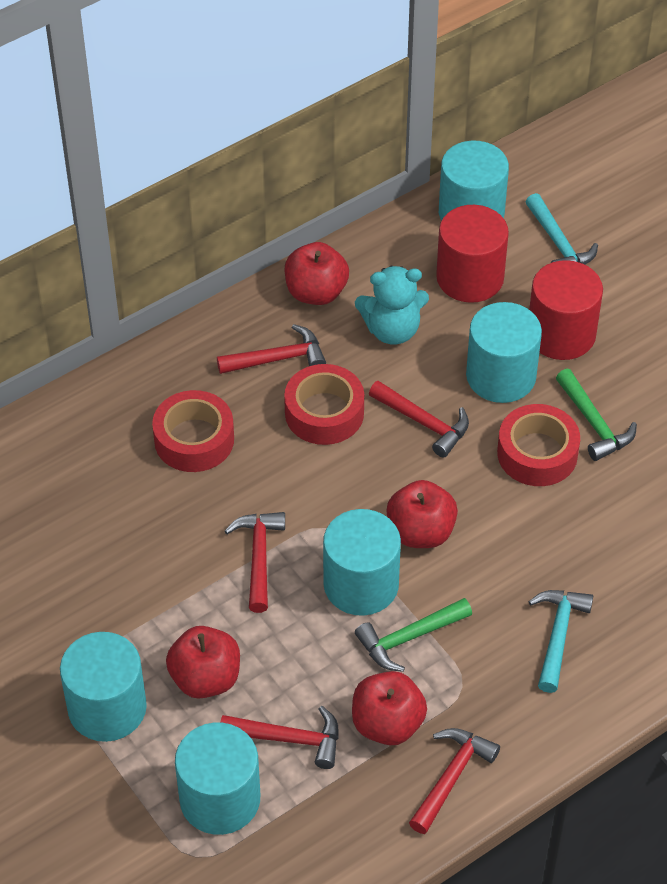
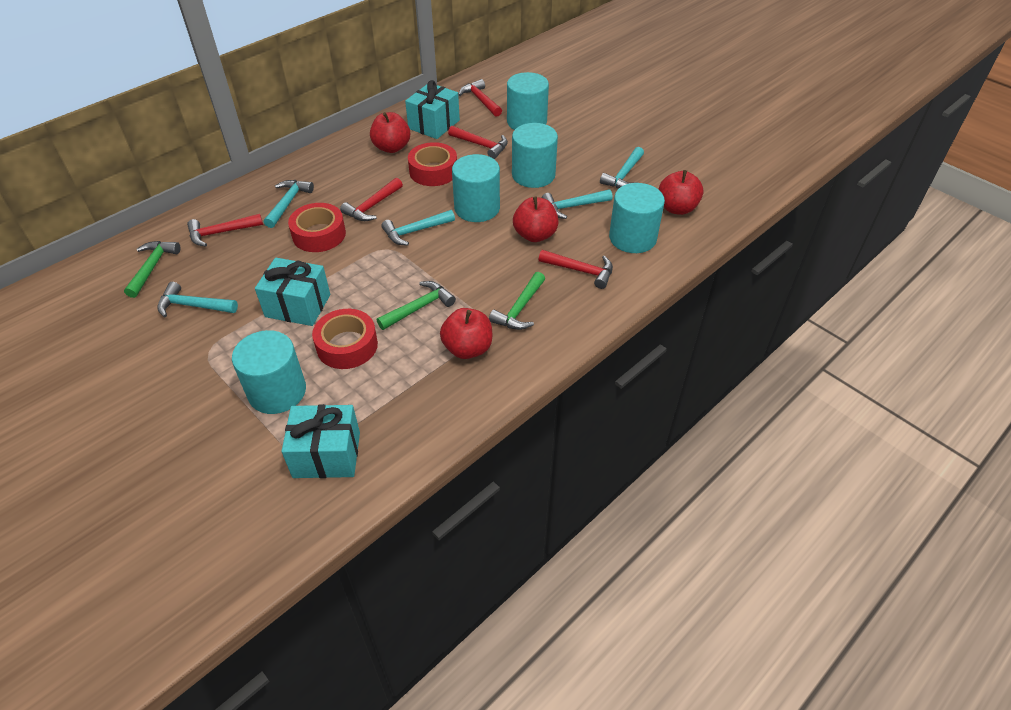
green hammer: [355,598,472,672] [556,369,637,461] = 2 -> [124,241,181,298] [377,281,456,330] [489,272,545,330] = 3
red cylinder: [436,205,509,303] [529,260,603,360] = 2 -> none = 0
turquoise gift: none = 0 -> [255,258,330,326] [281,404,360,478] [405,80,460,139] = 3
turquoise hammer: [526,193,598,265] [528,590,593,693] = 2 -> [157,282,238,317] [264,180,314,228] [381,210,455,246] [541,189,613,219] [600,147,644,188] = 5
turquoise teddy bear: [355,266,429,345] = 1 -> none = 0

